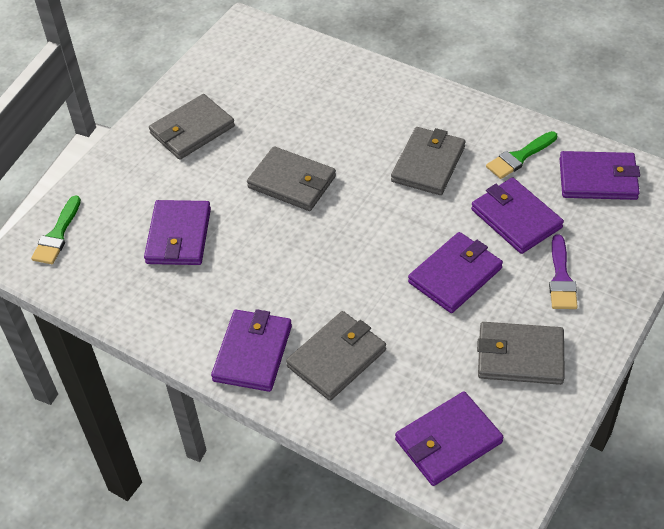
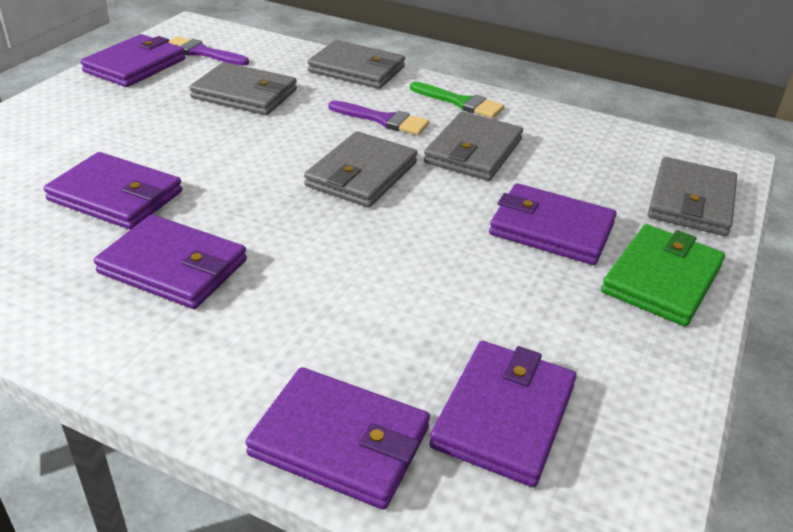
green brush: [31,195,81,264] [486,131,557,179] = 2 -> [410,82,504,118] = 1
green wallet: none = 0 -> [601,224,725,326] = 1
purple brush: [549,235,578,309] = 1 -> [168,36,249,66] [328,100,429,135] = 2

